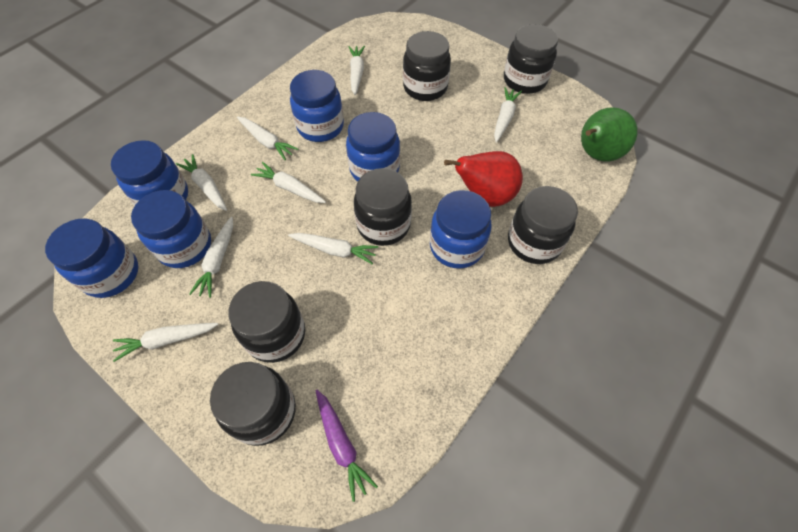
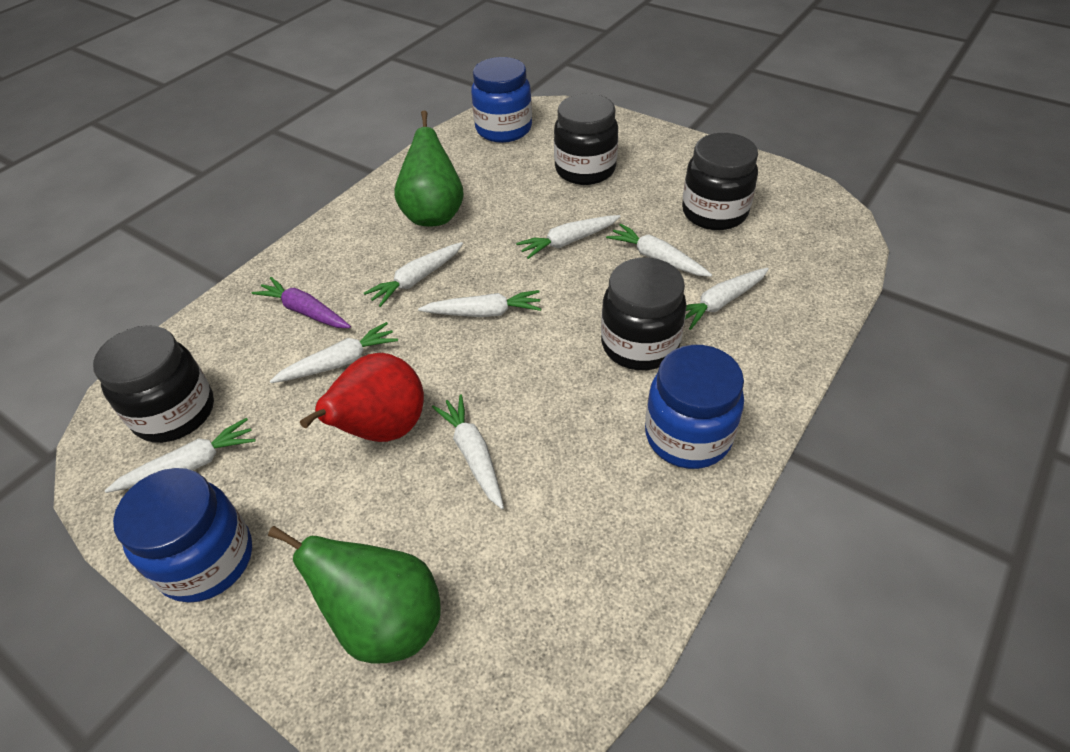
black jar: [210,362,296,446] [228,281,305,363] [354,168,412,246] [403,31,451,101] [504,24,558,94] [508,186,578,264] = 6 -> [93,325,214,443] [554,94,618,185] [601,258,687,370] [682,133,758,230] = 4
blue jar: [45,218,138,298] [111,140,188,206] [131,190,211,268] [290,70,344,142] [346,112,400,182] [430,190,492,269] = 6 -> [113,468,252,603] [471,57,532,143] [645,345,744,469] = 3
green pear: [581,107,638,161] = 1 -> [268,526,441,664] [394,111,464,226] = 2

